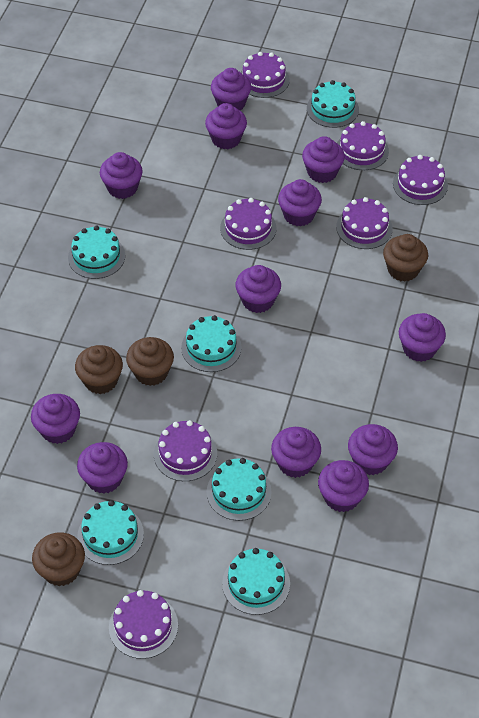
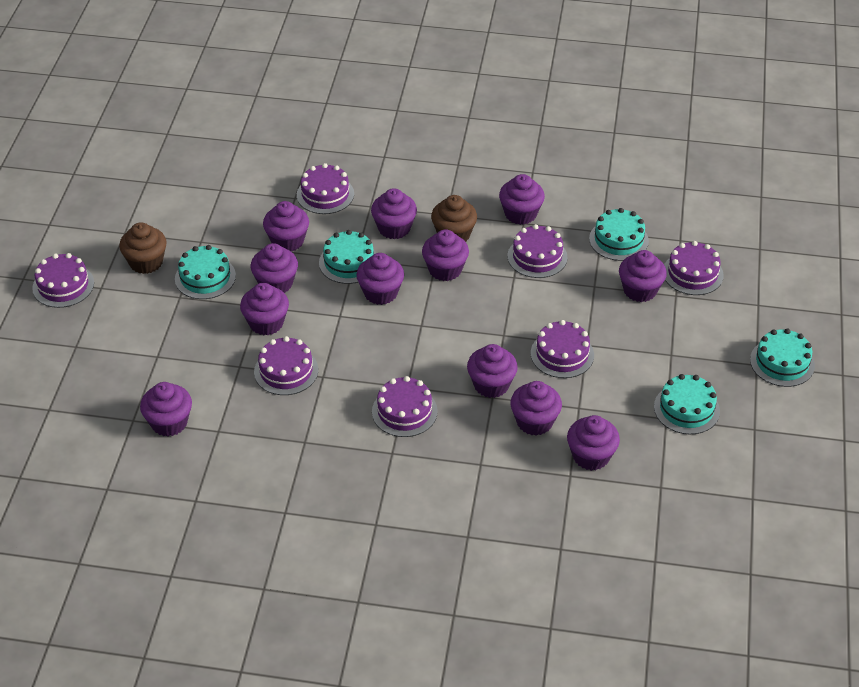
brown cupcake: [32,532,85,586] [75,345,123,394] [126,337,174,386] [383,234,428,282] = 4 -> [119,222,167,274] [431,195,477,242] = 2
turquoise cake: [68,226,125,279] [77,500,144,565] [181,315,242,372] [207,458,272,521] [222,548,290,615] [307,80,359,128] = 6 -> [175,245,236,299] [319,230,376,284] [589,208,649,261] [654,374,720,434] [750,328,815,387] = 5

